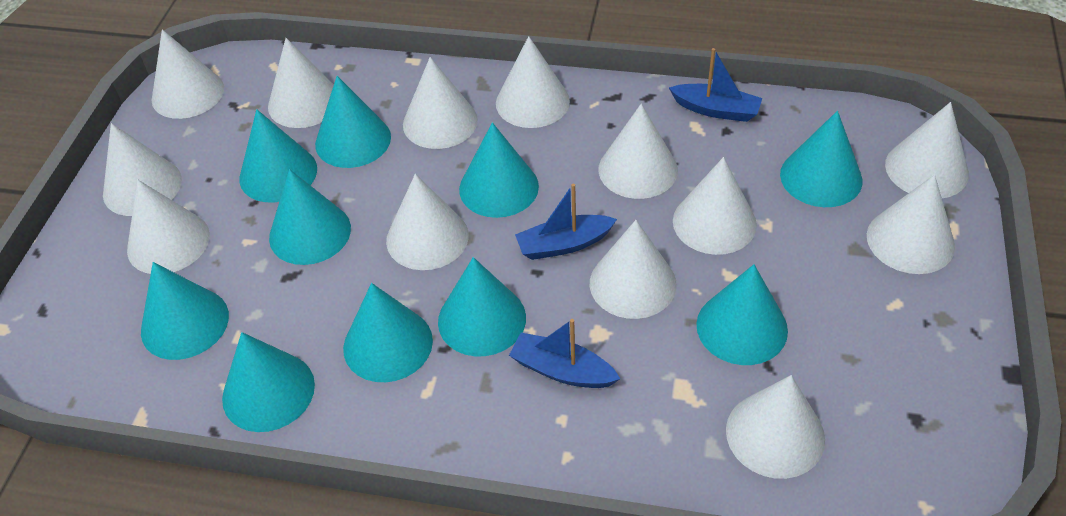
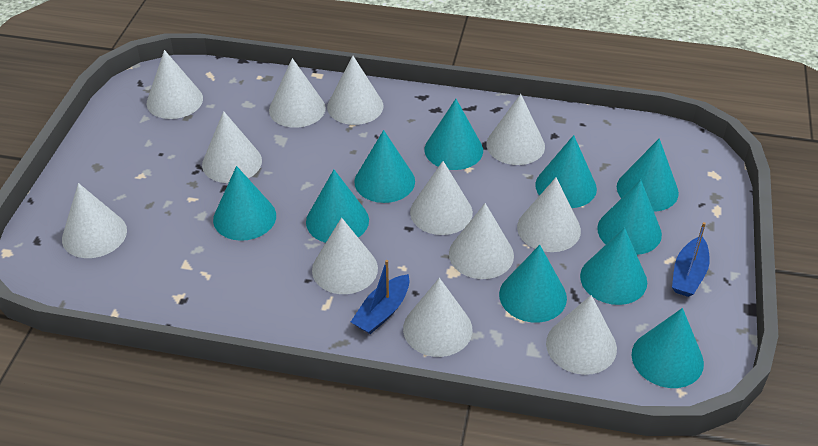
blue boat: [509,319,620,388] [515,184,617,260] [669,48,762,122] = 3 -> [351,260,410,334] [672,222,710,297] = 2
white cone: [103,123,182,216] [127,179,210,274] [151,29,224,119] [268,38,334,128] [386,174,469,270] [403,57,478,149] [496,36,570,128] [590,220,676,319] [599,104,678,199] [673,157,757,255] [726,375,825,479] [867,175,955,274] [885,102,969,198] = 13 -> [62,183,127,258] [146,50,203,119] [202,111,262,183] [269,58,326,128] [312,218,378,294] [327,56,383,125] [403,278,472,357] [410,161,473,235] [449,203,514,279] [486,94,545,165] [517,177,581,252] [546,295,617,375] = 12

